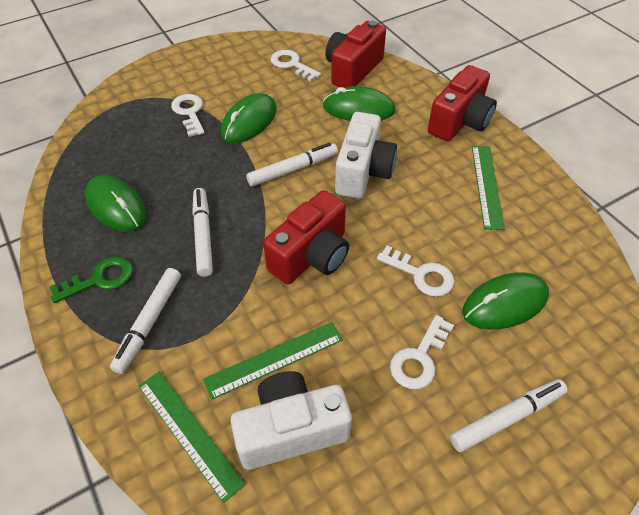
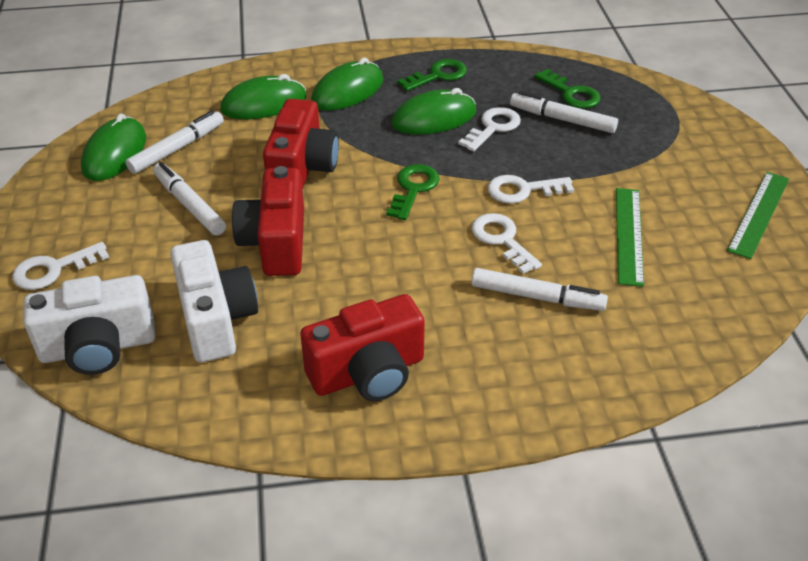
green key: [50,256,133,303] = 1 -> [386,164,439,220] [398,59,467,91] [534,69,601,109] = 3
green ruler: [138,372,246,503] [203,322,343,400] [472,146,505,230] = 3 -> [616,188,644,287] [727,172,789,259] = 2

